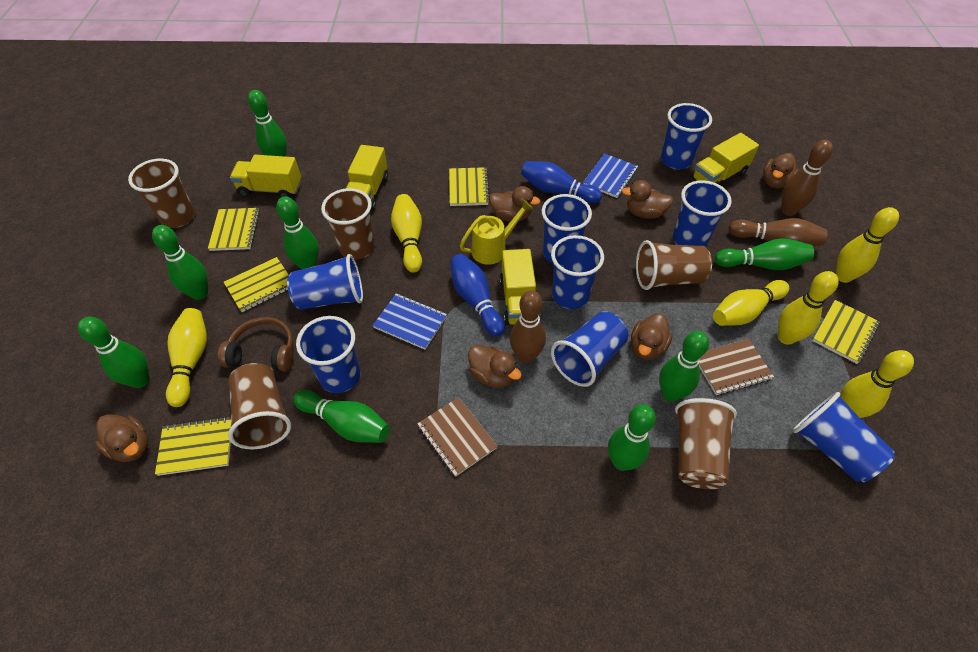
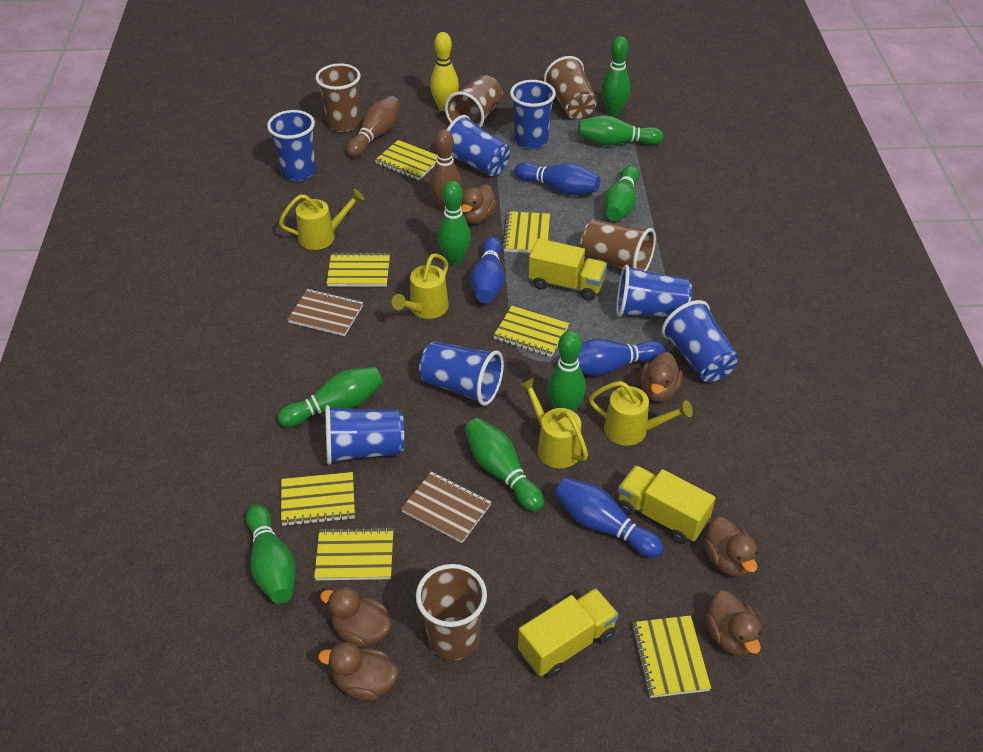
blue bowling pin: [450,254,504,337] [521,161,602,203] = 2 -> [470,237,505,303] [514,162,600,195] [555,478,663,558] [578,339,665,376] = 4
blue cup: [287,254,363,310] [296,316,360,393] [542,194,592,264] [551,235,604,309] [551,311,629,387] [661,103,712,170] [673,180,732,247] [793,392,895,482] = 8 -> [267,110,316,181] [325,405,404,465] [419,341,504,406] [447,115,510,176] [510,80,556,149] [616,264,692,318] [662,300,738,382] = 7
blue notebook: [373,293,447,350] [583,154,638,198] = 2 -> none = 0
brown bowling pin: [510,291,546,363] [728,218,827,247] [781,140,833,216] = 3 -> [347,96,400,157] [430,129,462,212] = 2
brown headphones: [218,317,293,372] = 1 -> none = 0
yellow bowling pin: [166,308,207,407] [391,194,422,273] [713,280,789,326] [778,271,838,345] [835,207,899,283] [840,350,914,418] = 6 -> [430,32,459,111] = 1
yellow notebook: [155,416,231,476] [208,208,260,251] [224,257,289,312] [449,167,489,206] [812,300,880,364] = 5 -> [281,472,355,526] [314,527,393,580] [326,252,390,287] [375,140,437,180] [493,306,569,357] [502,211,550,253] [632,616,711,698] = 7
yellow truck: [230,155,301,198] [346,145,388,211] [500,249,536,325] [692,133,759,185] = 4 -> [518,588,619,678] [528,238,607,301] [618,465,715,544] = 3
yellow watering can: [460,199,533,265] = 1 -> [279,189,364,250] [392,253,449,319] [519,378,588,468] [589,381,693,446] = 4

